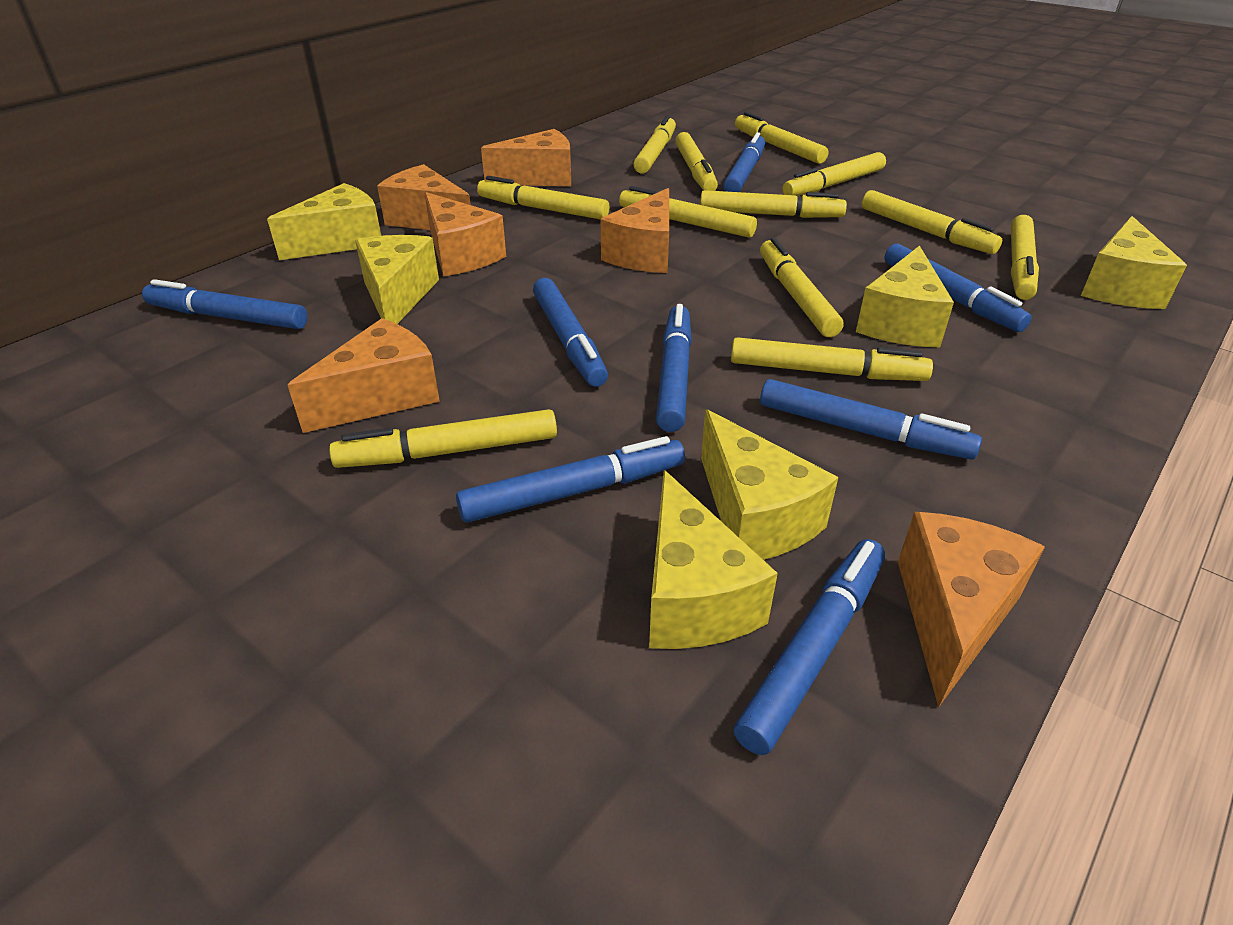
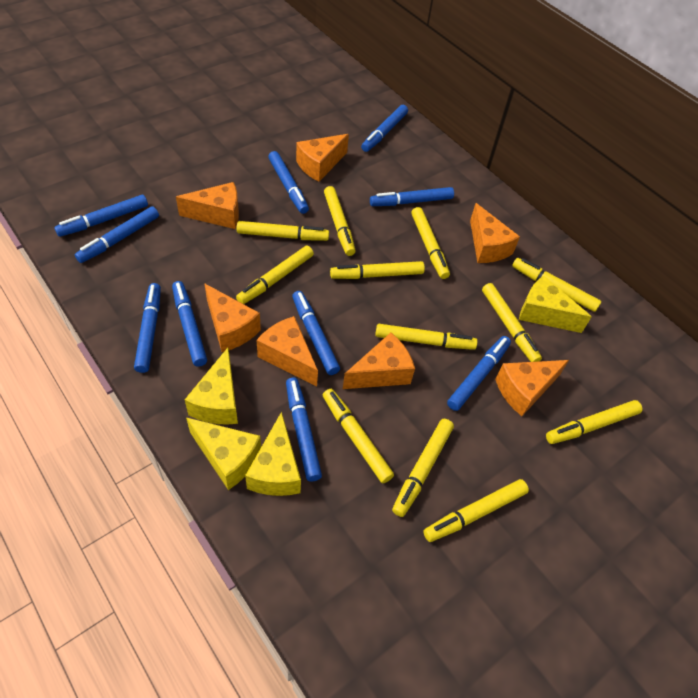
blue marker: [142,279,307,329] [456,436,685,523] [533,278,608,387] [656,304,692,432] [723,132,765,192] [734,539,885,755] [760,379,982,460] [884,244,1032,332] = 8 -> [54,195,148,237] [75,206,159,263] [134,283,161,373] [172,281,207,367] [268,151,309,214] [286,378,322,482] [292,291,340,375] [361,105,408,152] [370,187,454,206] [447,336,511,411] = 10
orange cheese: [288,318,440,433] [377,164,471,230] [424,192,506,276] [481,129,571,186] [601,188,669,273] [898,512,1045,708] = 6 -> [176,182,239,229] [204,283,261,352] [257,316,318,386] [296,134,349,182] [343,333,415,389] [470,203,520,263] [495,360,569,416] = 7
yellow cheese: [267,183,381,260] [355,235,439,324] [649,470,778,649] [701,409,838,560] [856,245,954,347] [1081,216,1187,309] = 6 -> [185,348,238,425] [186,418,261,490] [245,412,301,496] [519,276,592,333] = 4

